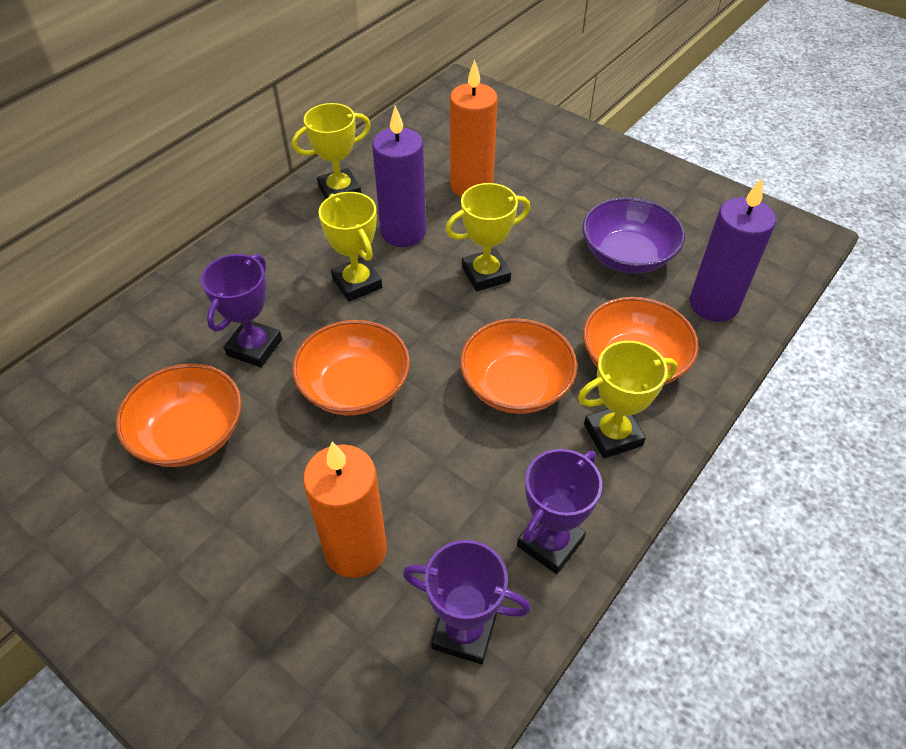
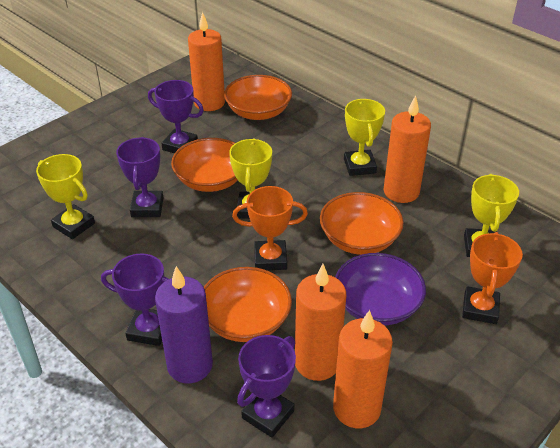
orange candle: [303,442,387,578] [450,60,498,197] = 2 -> [188,12,225,111] [295,264,346,381] [333,310,393,428] [383,95,431,203] = 4
orange trophy: none = 0 -> [232,186,308,270] [462,232,523,324] = 2
purple candle: [372,106,426,247] [690,178,776,322] = 2 -> [155,266,213,383] = 1
purple trophy: [201,254,282,367] [403,540,531,664] [517,449,602,574] = 3 -> [101,254,169,346] [116,137,163,217] [148,80,204,153] [237,335,296,438] = 4

